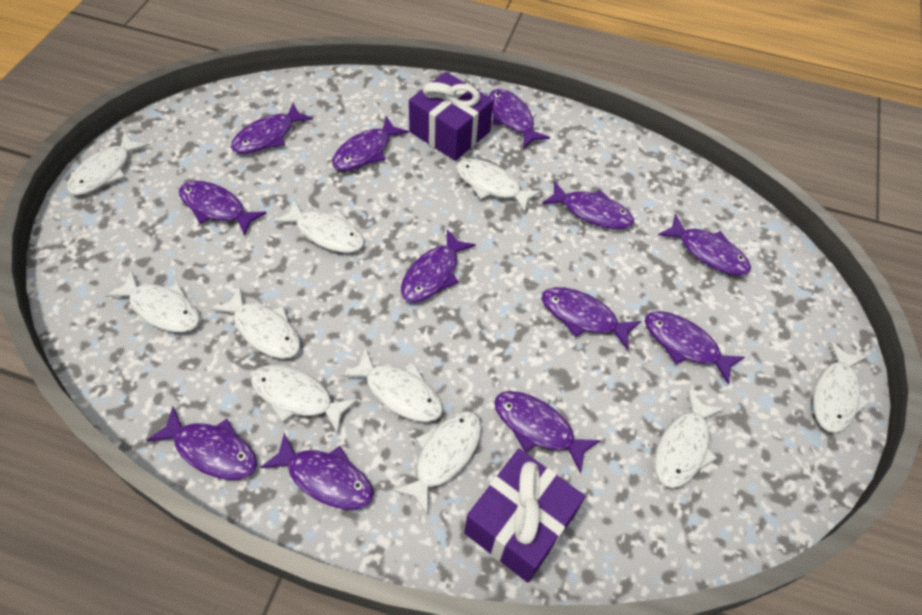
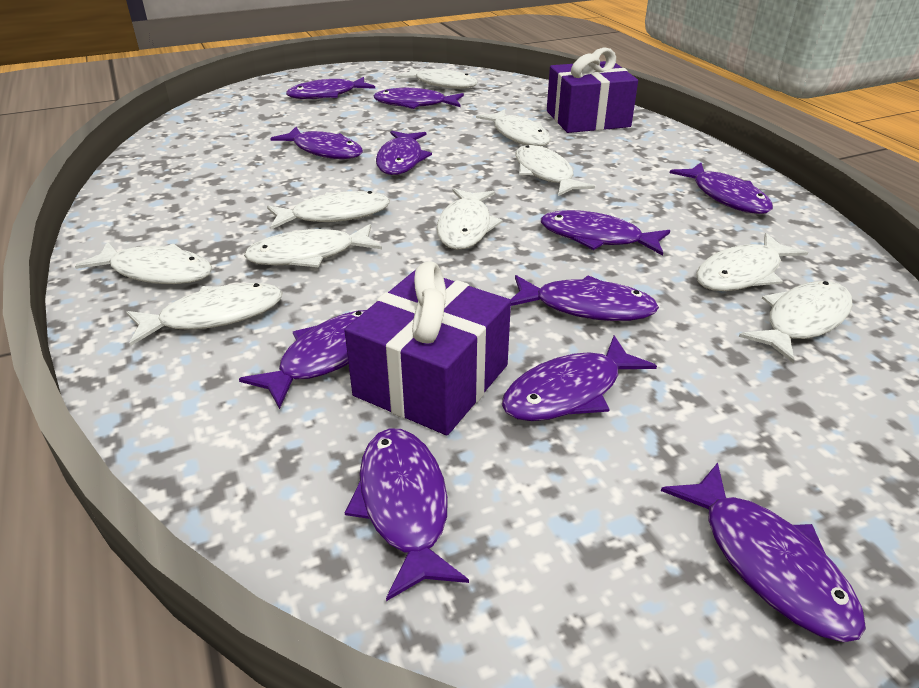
purple fish: [146,407,257,480] [179,181,267,236] [231,103,313,154] [260,433,374,509] [332,116,409,171] [401,229,476,303] [489,89,550,149] [494,391,601,473] [541,287,641,350] [542,181,634,229] [645,311,745,384] [658,214,751,275] = 12 -> [239,310,366,409] [270,127,363,159] [286,77,375,99] [345,428,469,601] [374,88,464,109] [376,131,432,175] [502,335,657,421] [510,275,659,321] [541,210,670,256] [661,463,866,642] [670,163,773,214] = 11

